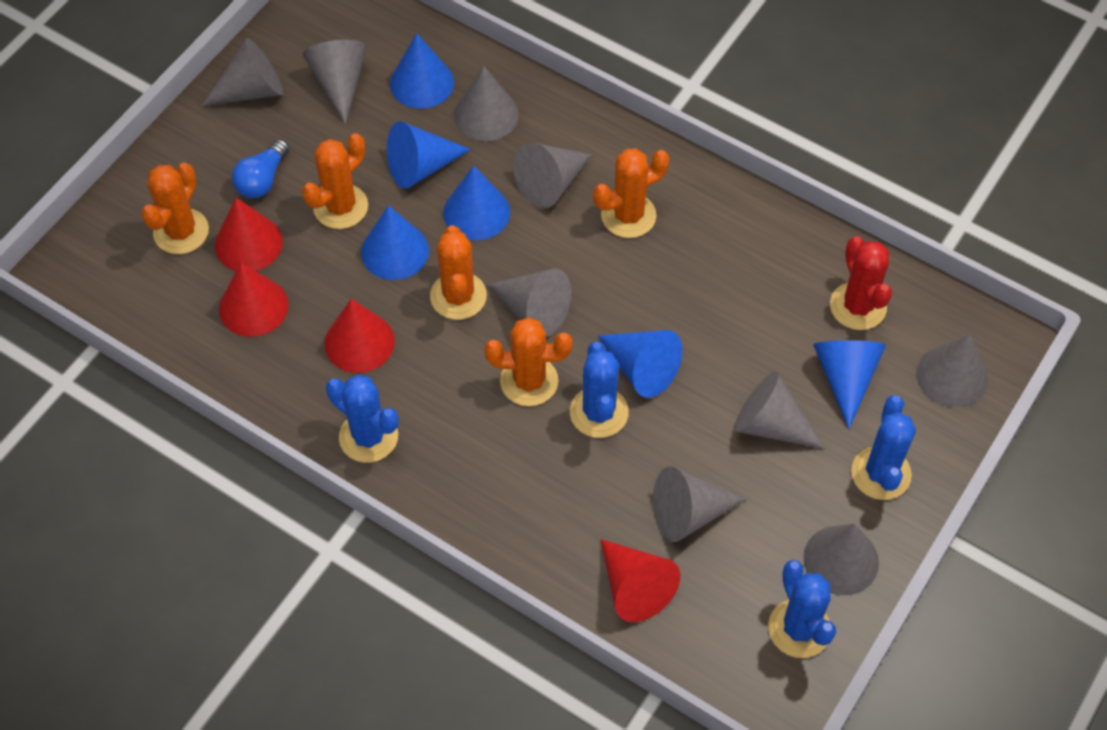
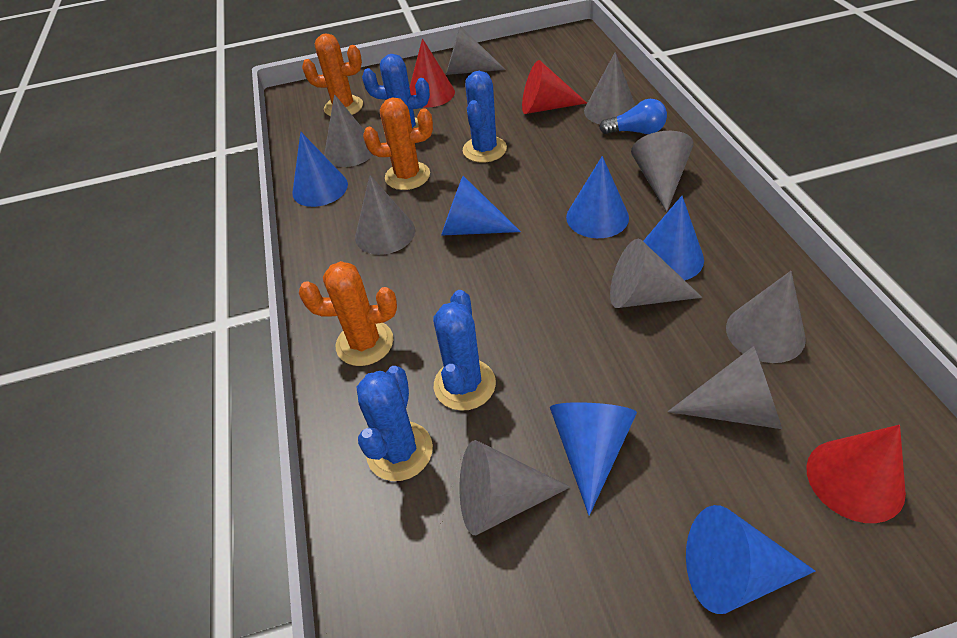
orange cactus: [141,162,209,254] [302,133,368,229] [430,225,487,320] [485,317,572,406] [593,148,669,238] = 5 -> [299,261,397,366] [302,33,363,117] [363,97,433,190] = 3
red cactus: [830,236,892,330] = 1 -> none = 0
red cone: [215,198,283,271] [219,263,289,337] [324,299,395,373] [601,539,680,622] = 4 -> [410,39,455,108] [522,60,587,114] [806,425,906,523] = 3

